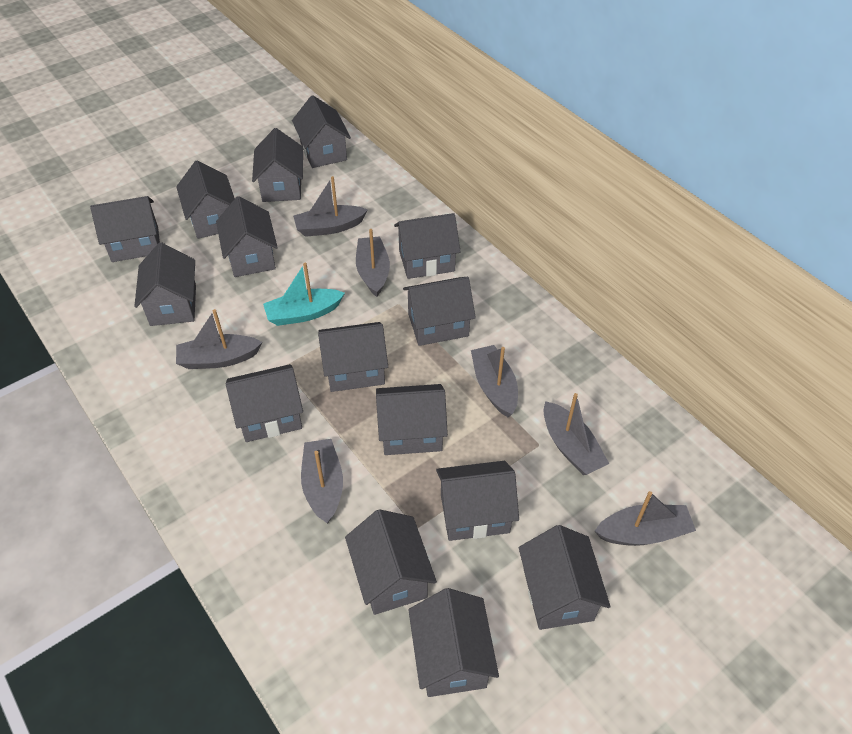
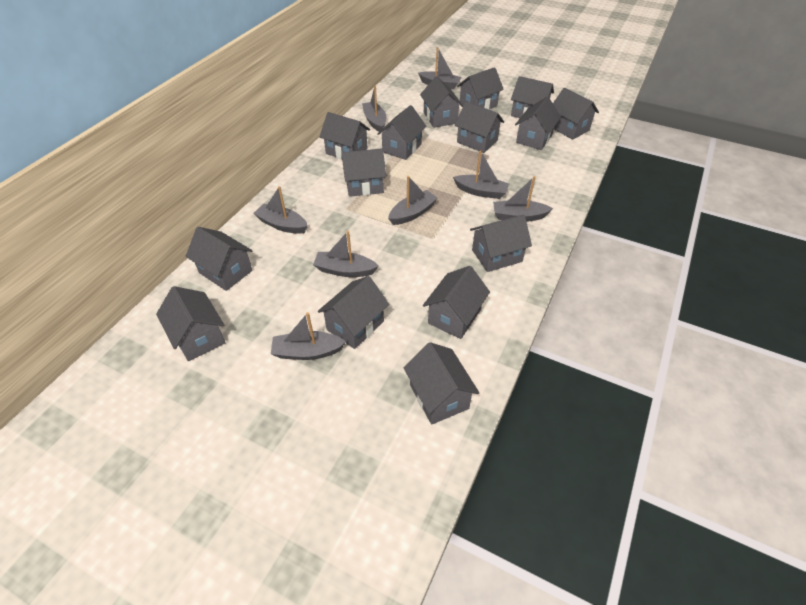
grey boat: [176,309,262,369] [293,176,368,237] [301,439,343,524] [356,229,390,297] [471,345,518,417] [543,393,609,475] [595,491,696,546] = 7 -> [253,186,308,234] [271,312,346,360] [313,231,378,277] [362,86,387,132] [388,176,438,225] [418,47,462,90] [453,150,509,199] [493,176,553,222] = 8
turquoise boat: [263,262,345,326] = 1 -> none = 0

